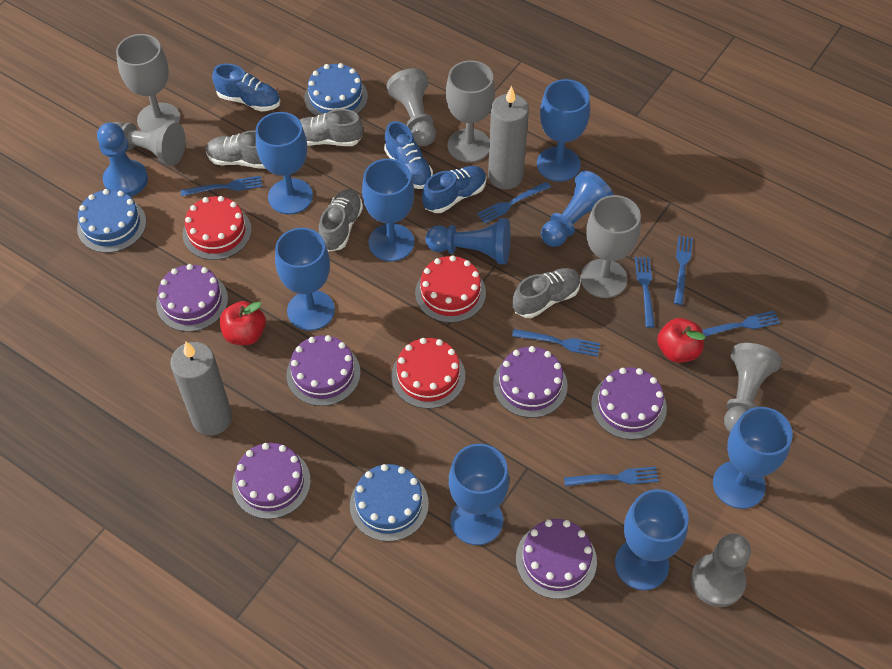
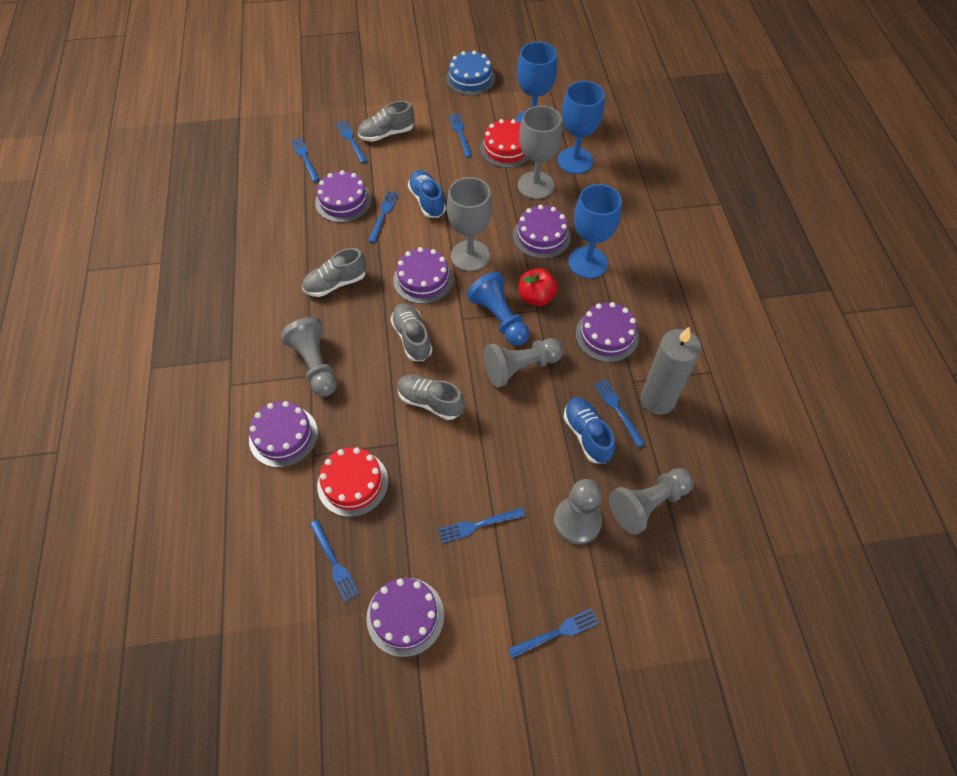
blue cake: [77,189,146,253] [304,63,368,116] [350,464,429,542] = 3 -> [446,51,495,95] = 1
blue fork: [180,176,262,197] [477,182,551,224] [512,329,600,357] [564,467,659,486] [635,257,655,328] [674,236,693,305] [702,311,780,337] = 7 -> [291,138,320,182] [309,520,359,602] [336,120,367,163] [368,191,399,243] [438,508,525,543] [449,113,472,158] [508,608,599,658] [594,379,645,447] = 8
blue goblet: [256,112,313,214] [275,228,335,331] [362,159,414,261] [449,444,509,545] [537,79,590,182] [615,489,689,590] [713,407,793,509] = 7 -> [516,42,557,123] [557,81,605,174] [568,184,622,278] = 3
blue pawn: [97,123,148,196] [426,218,510,264] [541,171,614,247] = 3 -> [467,272,529,346] = 1
blue shoe: [212,64,280,112] [384,121,433,189] [422,166,487,213] = 3 -> [408,170,446,218] [563,398,615,464] = 2
grey candle: [170,342,232,435] [488,86,529,189] = 2 -> [640,327,701,415] = 1
grey goblet: [116,34,180,131] [446,60,495,163] [580,195,641,298] = 3 -> [447,177,492,271] [518,106,562,199] = 2
red apple: [220,301,266,345] [657,318,705,363] = 2 -> [519,268,558,306] = 1
red cake: [183,196,252,260] [392,338,465,409] [415,255,486,323] = 3 -> [317,447,388,517] [480,119,529,168] = 2

